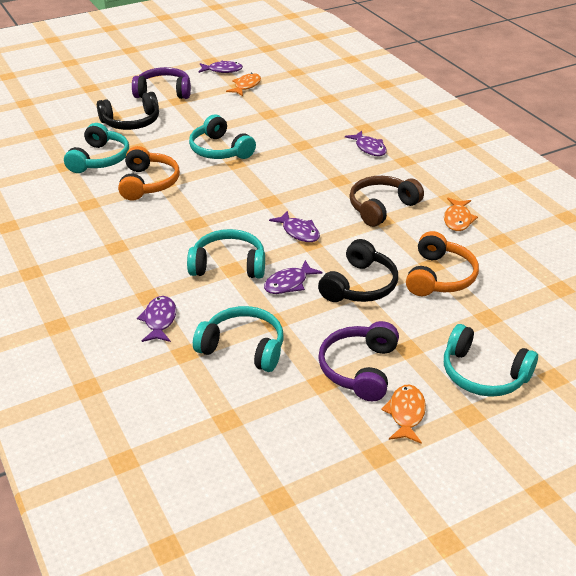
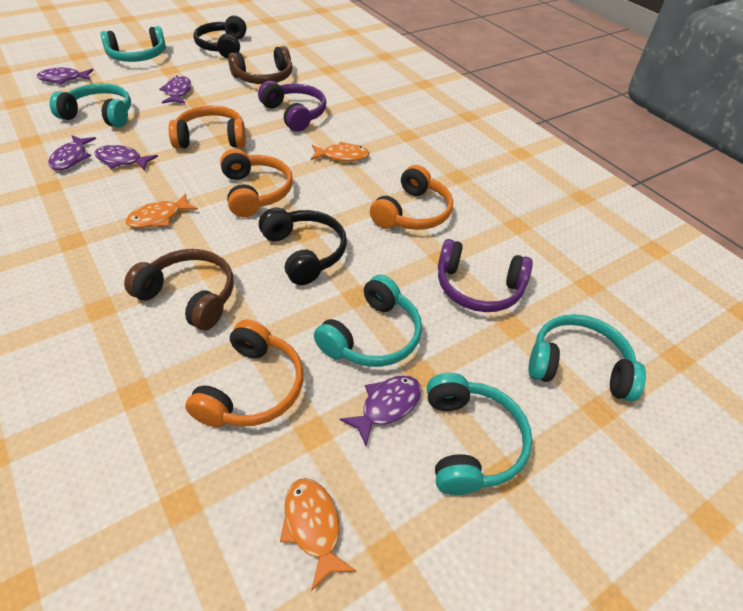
brown headphones: [349,176,424,227] = 1 -> [124,249,234,330] [228,46,293,84] = 2
orange headphones: [118,146,180,201] [406,231,479,296] = 2 -> [168,105,246,149] [185,320,303,427] [220,149,293,217] [370,165,453,230] = 4

